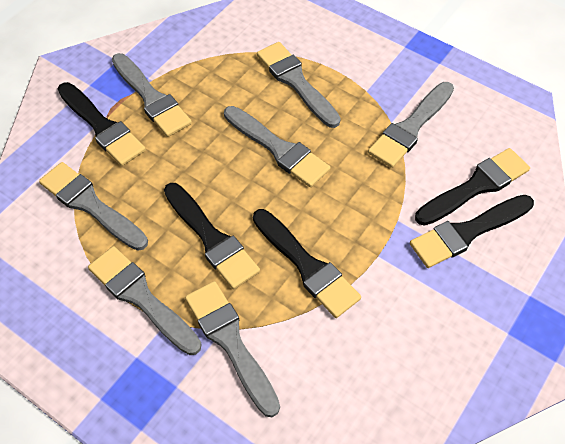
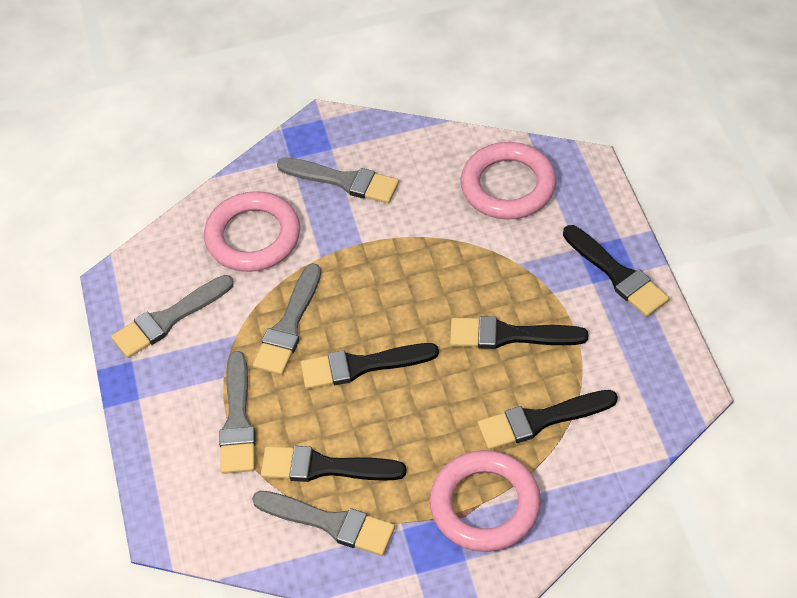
grey brush: [39,162,148,251] [88,246,202,355] [112,53,192,137] [185,281,280,417] [224,106,330,187] [257,42,341,128] [368,82,454,168] = 7 -> [111,275,234,358] [219,351,256,474] [252,491,395,556] [253,263,321,375] [277,157,399,203] = 5
pink ring: none = 0 -> [204,191,300,272] [430,450,541,552] [461,142,556,220] = 3

